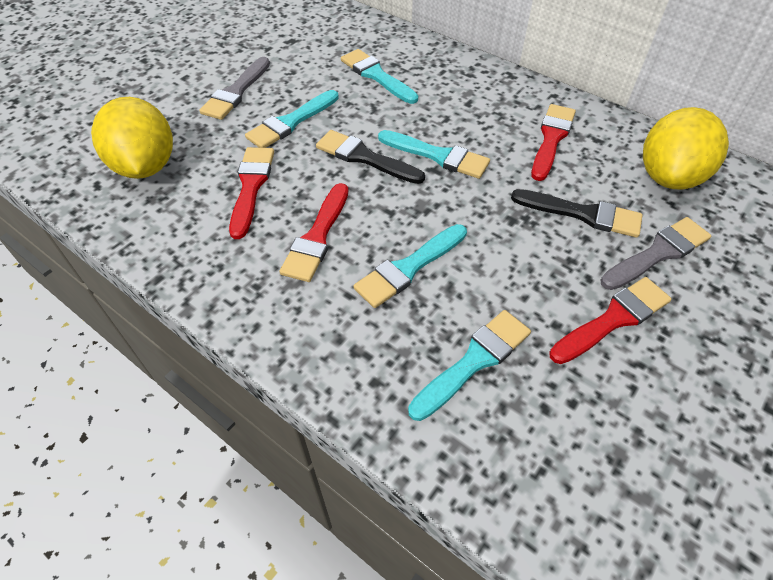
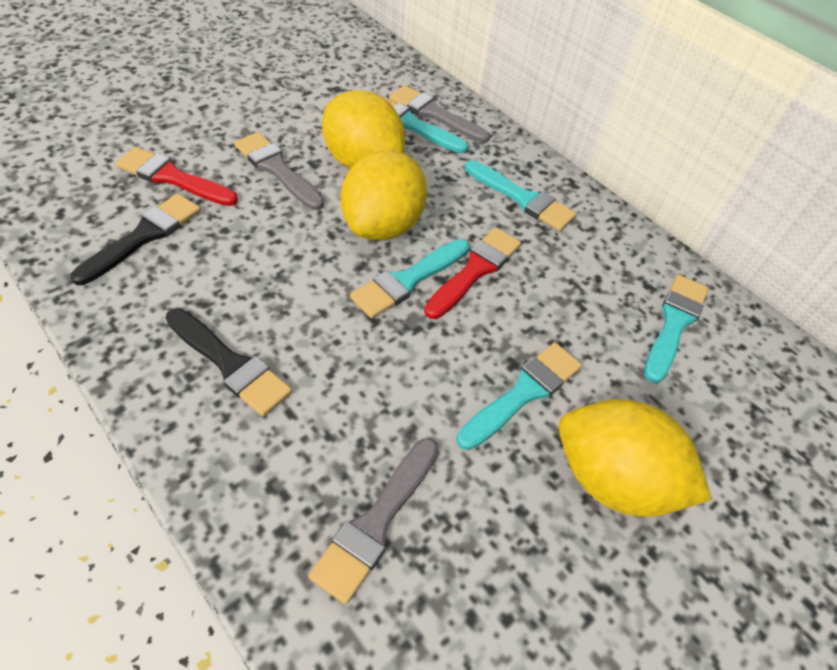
grey brush: [199,57,270,120] [600,217,711,290] = 2 -> [234,132,324,210] [309,438,438,604] [389,85,490,143] = 3
red brush: [229,147,274,239] [280,183,348,282] [531,104,576,181] [549,277,672,364] = 4 -> [115,147,238,206] [424,228,521,319] = 2
yellow lemon: [91,97,173,179] [643,107,729,189] = 2 -> [322,90,405,169] [341,150,427,241] [559,399,712,517] = 3

